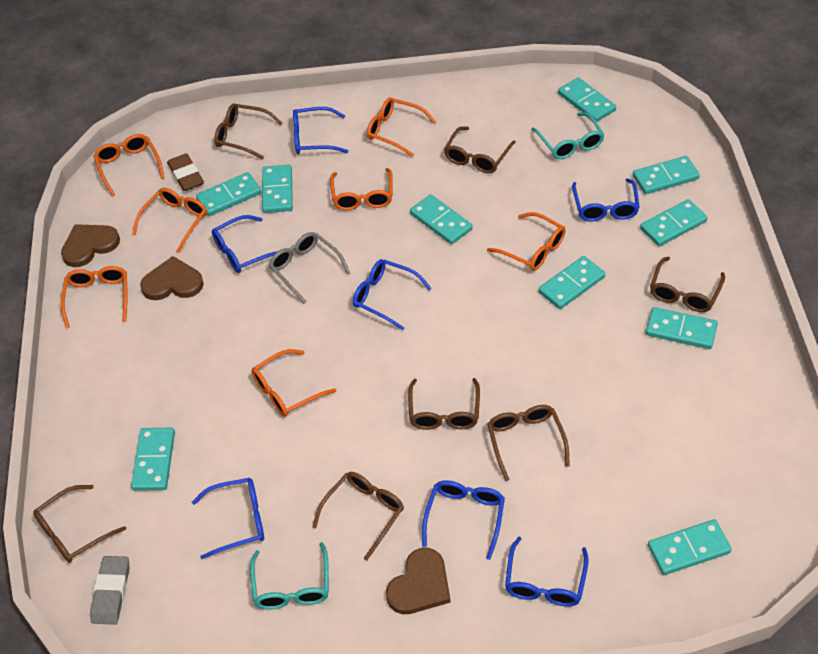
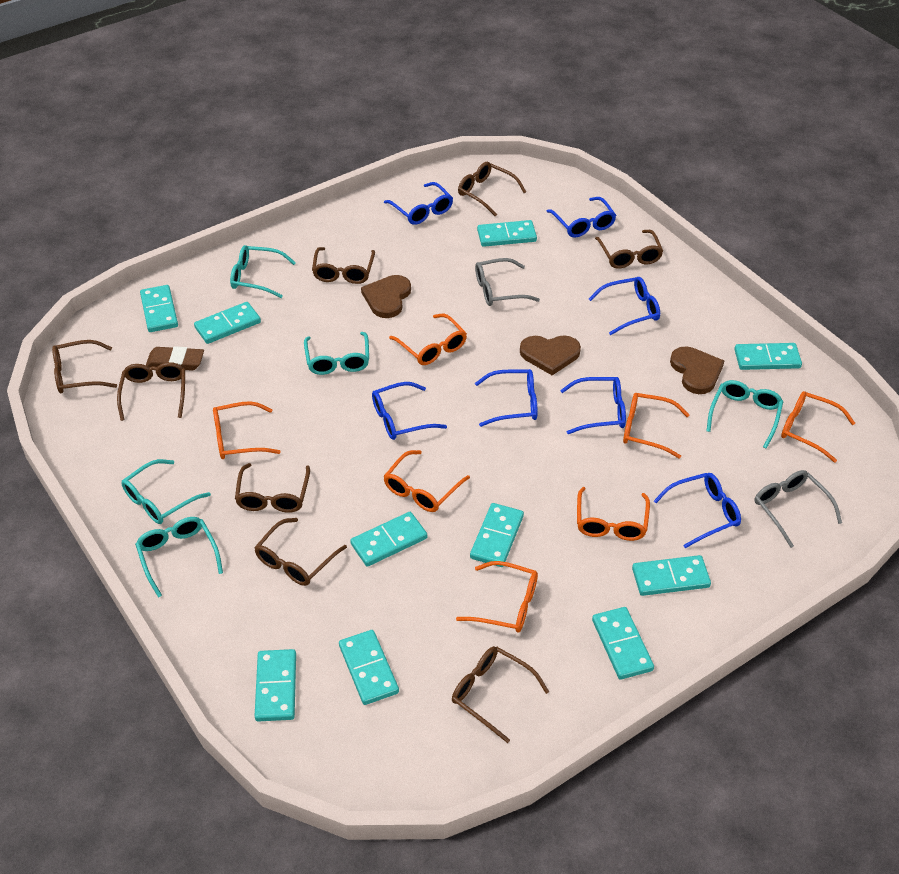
brown glasses: [33,485,126,563] [214,104,282,159] [312,472,404,561] [408,378,480,430] [444,126,516,173] [487,405,570,481] [650,257,725,312] = 7 -> [52,340,117,394] [117,362,185,421] [235,463,310,513] [254,518,347,586] [312,247,375,284] [452,646,549,743] [458,162,526,216] [595,230,663,269] = 8
grey eraser: [90,556,130,625] = 1 -> none = 0
grey glasses: [268,232,350,304] = 1 -> [475,258,540,306] [754,470,842,548] = 2
turquoise glasses: [250,542,329,610] [531,112,605,159] = 2 -> [121,459,211,524] [135,517,223,598] [230,245,296,298] [304,332,369,375] [706,380,783,449] = 5

